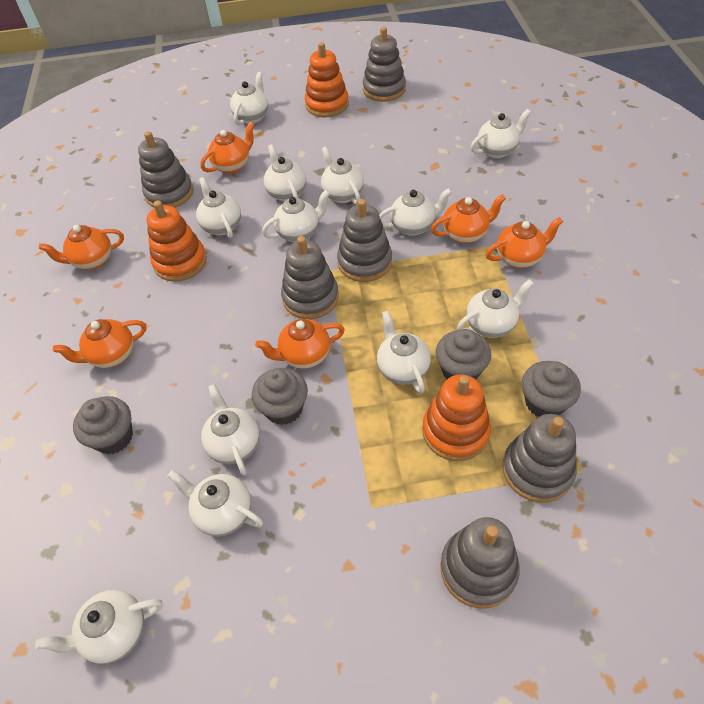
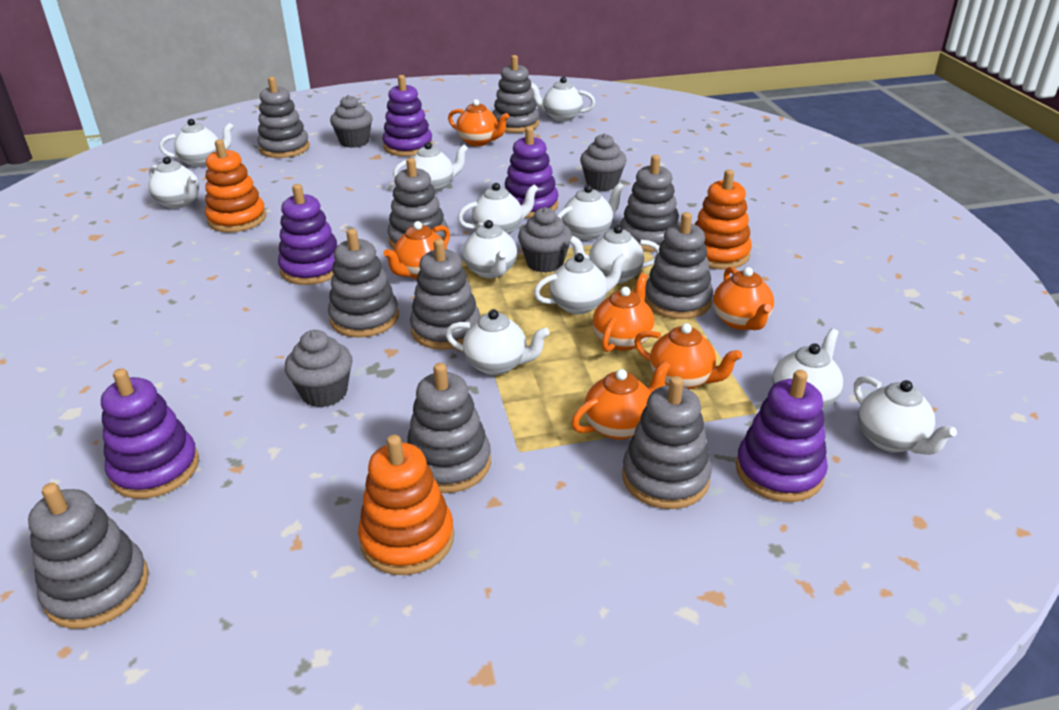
grey stacking toy: [138,131,193,208] [281,236,339,319] [337,199,392,282] [363,27,406,102] [440,517,520,608] [502,414,577,503] = 6 -> [28,483,149,629] [258,77,310,158] [328,229,399,338] [387,158,448,249] [407,363,491,493] [410,239,480,350] [492,55,539,133] [620,155,679,252] [622,376,712,509] [645,212,713,319] = 10
purple stacking toy: none = 0 -> [101,368,199,499] [278,184,338,285] [383,75,433,156] [505,127,558,218] [736,370,828,502] = 5

